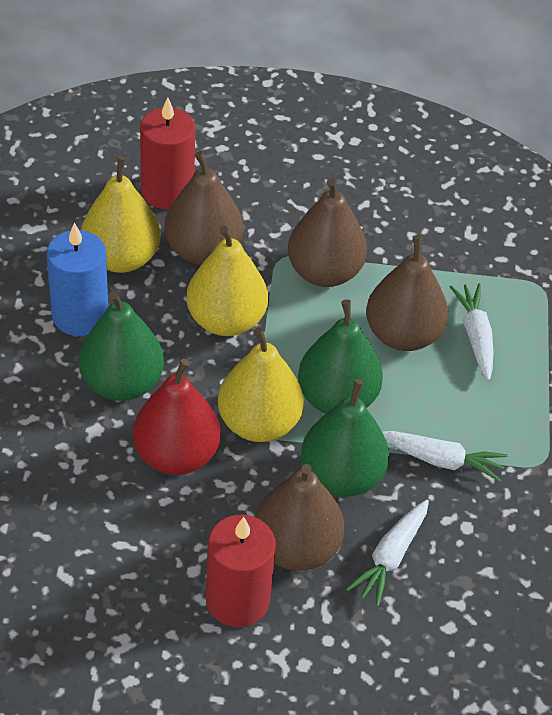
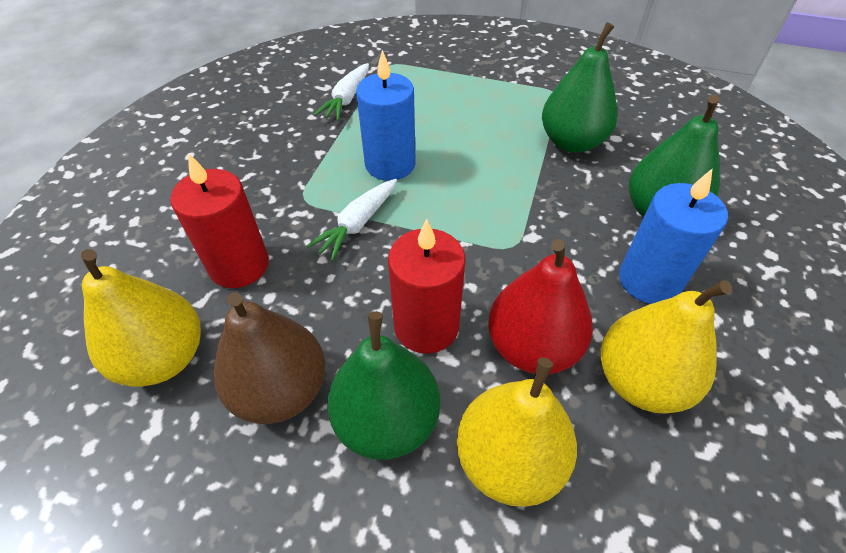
blue candle: [47,223,108,336] = 1 -> [356,50,416,181] [619,169,728,304] = 2
brown pear: [164,151,243,265] [255,464,344,571] [288,179,367,287] [366,235,448,351] = 4 -> [214,292,325,424] = 1
white carrot: [346,500,429,607] [382,431,507,482] [450,283,493,381] = 3 -> [306,179,397,261] [314,63,369,121] = 2

